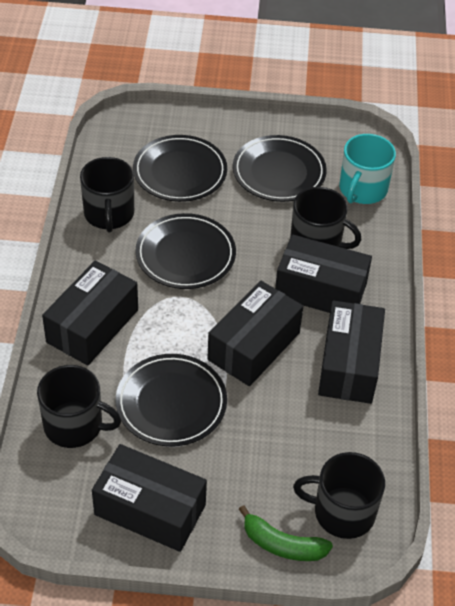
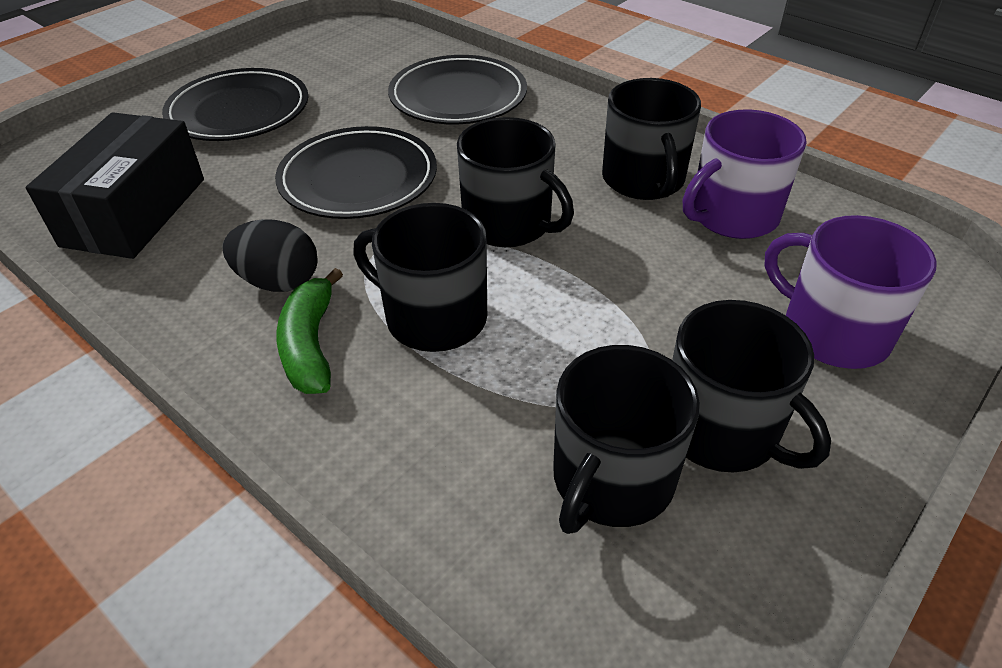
black box: [42,260,138,366] [92,444,207,552] [207,281,303,386] [275,234,372,313] [318,300,385,404] = 5 -> [26,112,204,259] = 1
black egg: none = 0 -> [223,219,318,292] = 1
black mug: [37,365,121,448] [80,157,134,232] [290,187,361,249] [293,452,385,539] = 4 -> [353,203,487,352] [457,117,574,247] [553,345,700,534] [602,78,701,200] [672,300,831,473] = 5
black plate: [116,354,227,447] [133,135,227,202] [135,213,236,289] [233,135,327,202] = 4 -> [162,68,308,141] [275,126,437,219] [388,55,527,124] = 3
purple mug: none = 0 -> [683,109,807,239] [764,215,937,369] = 2
turquoise mug: [339,134,396,204] = 1 -> none = 0

